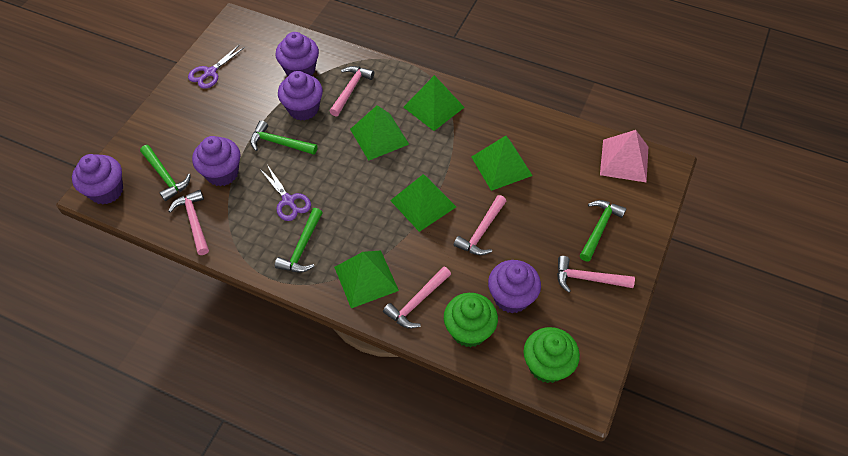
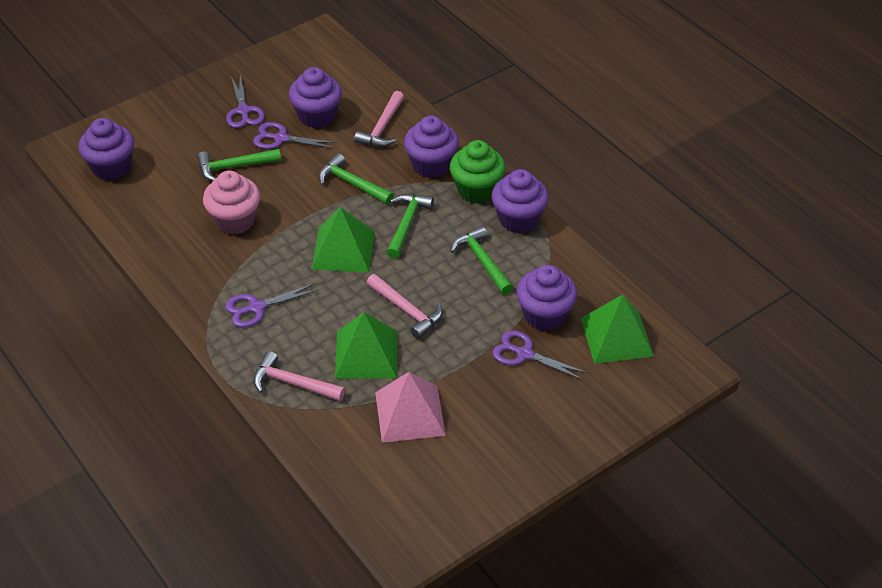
green cupcake: [444,293,498,347] [524,327,580,383] = 2 -> [450,140,505,203] = 1
green pyramid: [334,250,399,308] [350,105,409,161] [390,174,456,232] [403,75,465,131] [472,136,533,191] = 5 -> [311,207,375,272] [335,312,397,379] [581,295,654,364] = 3
pink cupcake: none = 0 -> [203,171,260,235] = 1
pink hammer: [168,190,209,255] [329,66,374,117] [383,266,451,329] [454,195,506,255] [557,256,635,293] = 5 -> [253,351,345,401] [354,91,404,147] [367,274,443,339] = 3
purple scissors: [188,44,245,89] [260,165,311,221] = 2 -> [225,283,318,328] [226,75,265,128] [253,122,338,149] [492,330,588,380] = 4

